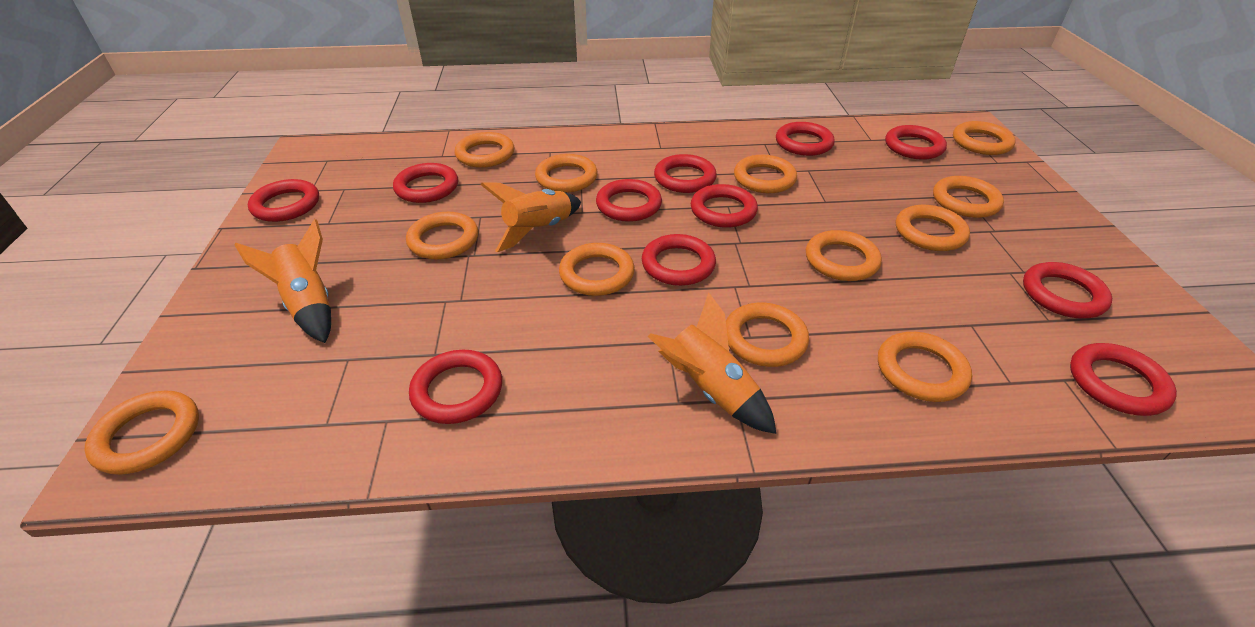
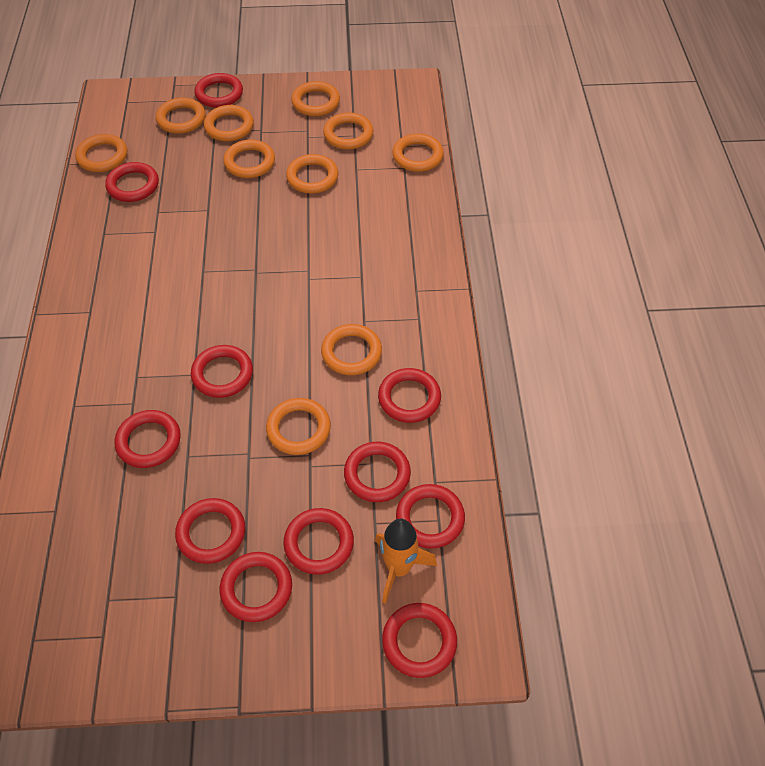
orange ring: [84,390,199,475] [406,212,478,259] [454,132,514,168] [535,154,598,193] [559,243,635,296] [726,303,809,367] [734,155,797,193] [806,230,882,281] [878,332,972,402] [896,205,970,251] [933,176,1004,218] [953,121,1016,155] = 12 -> [75,134,127,172] [156,98,206,134] [204,105,254,141] [223,139,275,178] [266,398,331,455] [286,154,338,194] [291,81,340,116] [321,324,382,375] [323,112,373,149] [392,133,444,172] = 10
orange rocket: [235,219,331,343] [481,182,581,252] [648,292,776,434] = 3 -> [375,519,437,604] = 1

